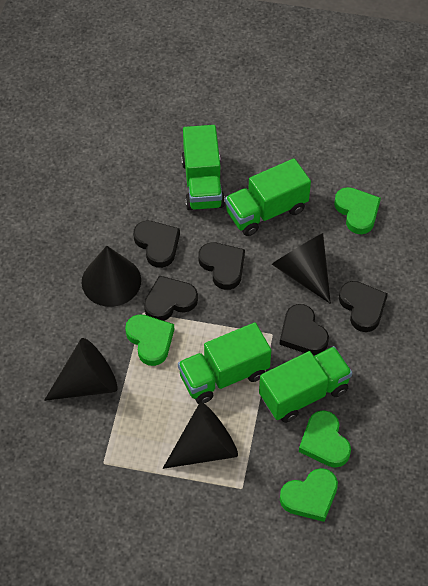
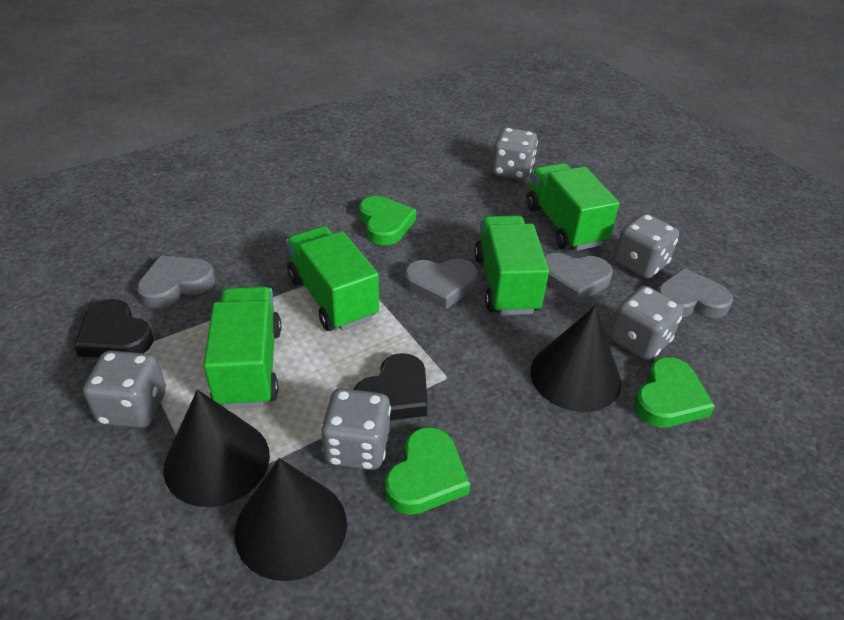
black cone: [44,338,118,401] [81,246,141,307] [163,402,238,469] [272,233,331,304] = 4 -> [164,389,270,507] [235,458,347,581] [530,306,621,412] = 3
black heart: [133,221,180,268] [144,276,198,321] [198,242,245,290] [279,304,329,355] [339,281,388,332] = 5 -> [74,299,153,358] [354,353,428,421] = 2
green heart: [125,314,174,366] [280,468,338,522] [299,410,351,468] [334,187,381,234] = 4 -> [359,196,416,245] [385,427,470,515] [634,357,715,427] = 3
grey dice: none = 0 -> [83,351,166,428] [320,388,391,470] [491,127,538,180] [610,286,683,360] [614,213,679,279] = 5
grey heart: none = 0 -> [137,256,216,308] [404,259,478,309] [545,253,613,303] [657,268,733,318] = 4

